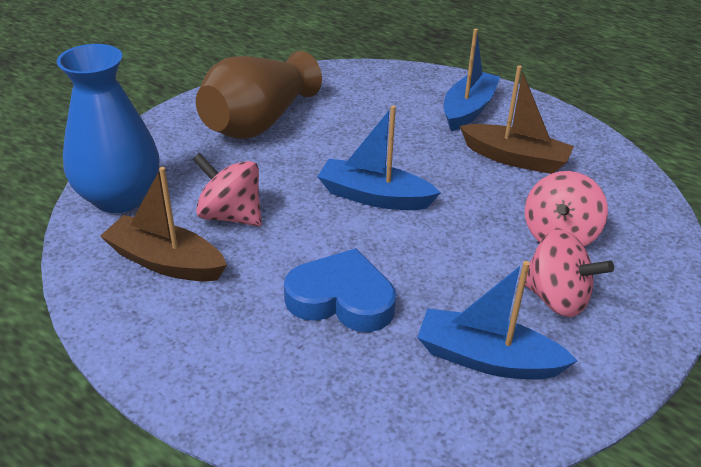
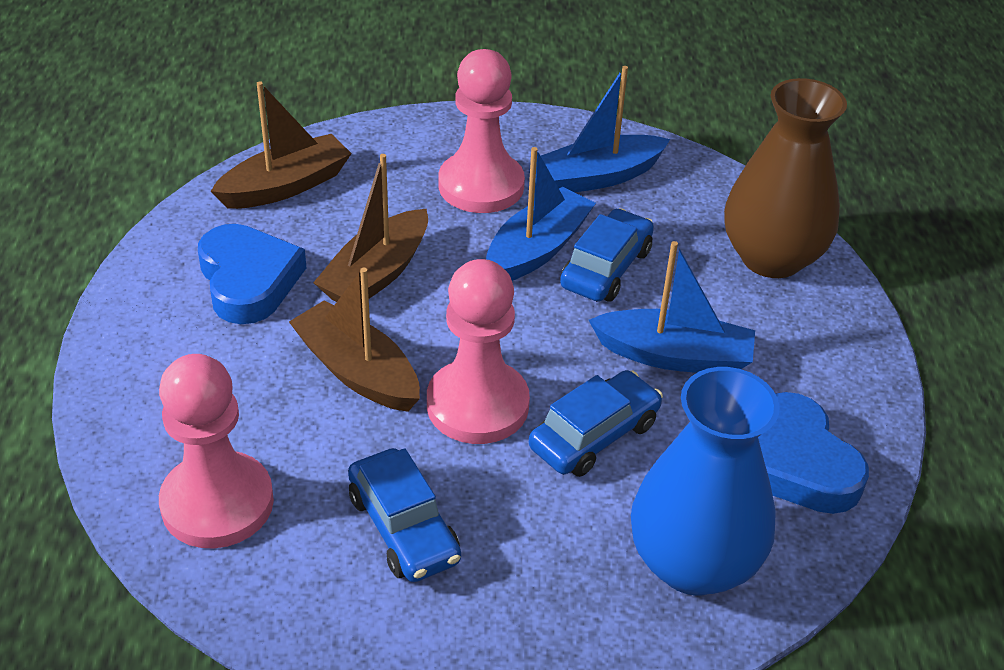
blue car: none = 0 -> [348,448,461,582] [529,370,663,477] [560,208,654,302] = 3
blue heart: [284,248,396,332] = 1 -> [198,224,306,324] [758,392,869,514] = 2
brown boat: [100,167,227,282] [460,65,574,174] = 2 -> [210,81,352,209] [289,268,420,412] [313,154,428,302] = 3
pink pawn: none = 0 -> [159,354,274,548] [427,259,530,444] [439,49,525,213] = 3
pink spinning top: [192,153,262,226] [519,229,614,317] [525,171,608,247] = 3 -> none = 0

